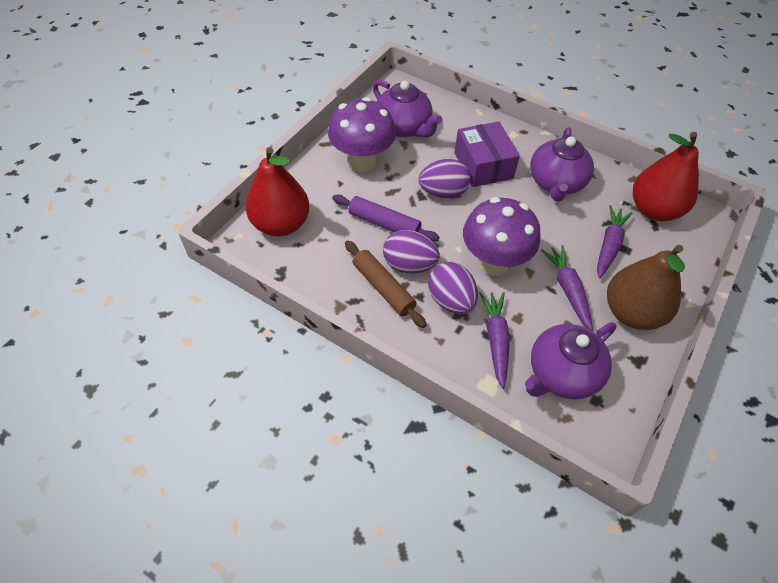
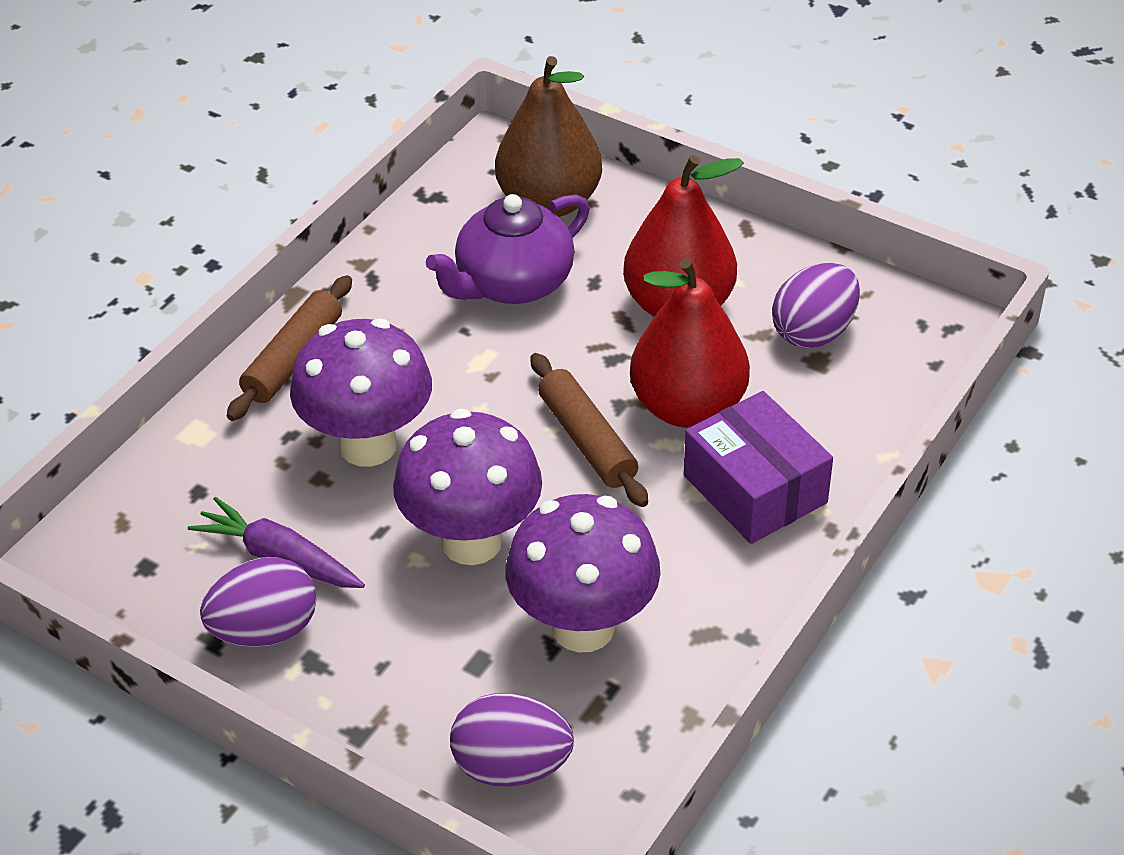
brown rolling pin: [345,241,427,328] = 1 -> [227,275,352,421] [531,353,648,507] = 2
purple carrot: [479,292,510,389] [541,245,593,331] [597,205,633,278] = 3 -> [188,497,365,588] = 1
purple mushroom: [328,97,396,172] [463,197,540,276] = 2 -> [290,318,432,467] [393,409,542,565] [505,494,660,653] = 3
purple rolling pin: [332,194,439,241] = 1 -> none = 0
purple teapot: [373,80,442,138] [525,322,617,400] [530,127,594,202] = 3 -> [426,194,590,304] = 1

